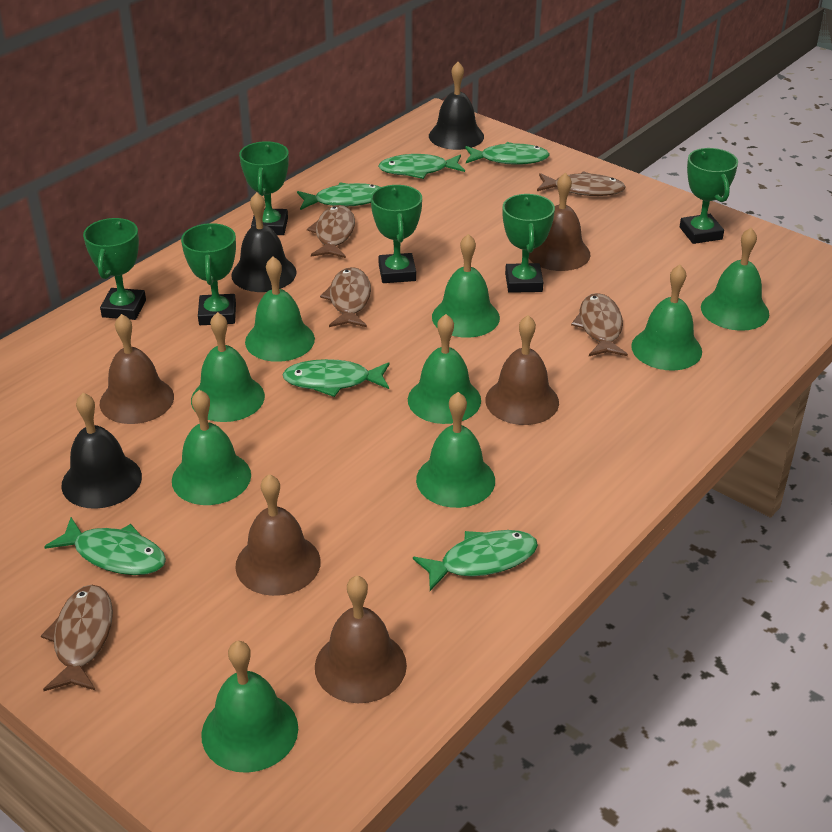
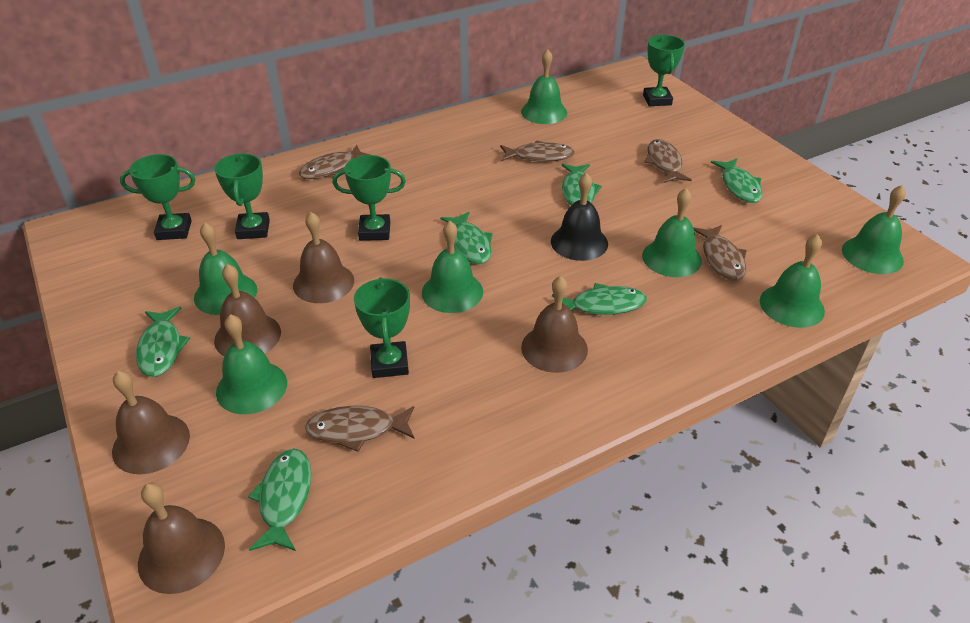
black bell: [61,393,142,509] [231,192,297,292] [429,62,484,150] = 3 -> [551,172,608,261] = 1
green bell: [172,390,251,505] [191,312,265,422] [201,641,298,773] [245,257,315,362] [408,314,481,424] [416,392,495,508] [432,234,500,338] [631,265,702,371] [701,228,769,331] = 9 -> [194,222,257,315] [216,314,287,414] [422,221,483,313] [521,49,567,124] [642,188,702,277] [760,234,825,328] [842,185,906,274] = 7
green trophy: [83,218,146,320] [181,223,236,325] [239,141,289,235] [371,185,422,283] [503,194,555,293] [680,148,738,244] = 6 -> [120,154,195,240] [214,153,270,239] [333,155,406,241] [354,277,410,378] [643,35,685,106] = 5

